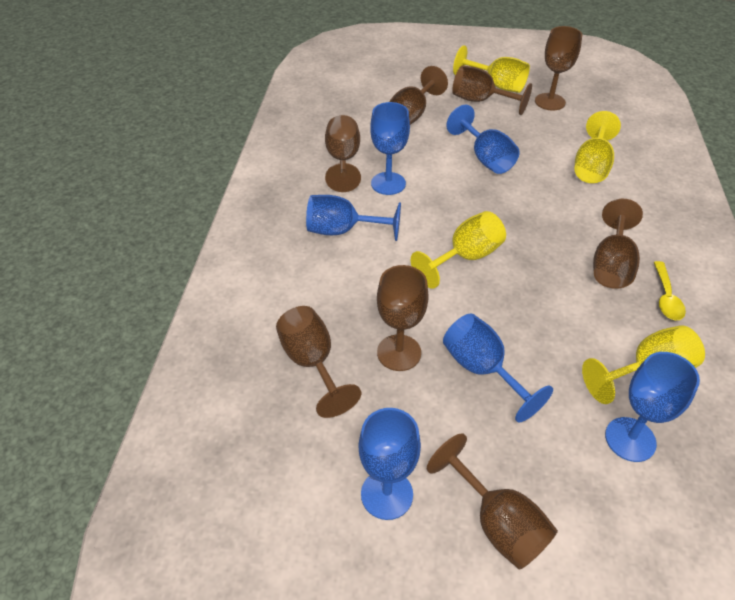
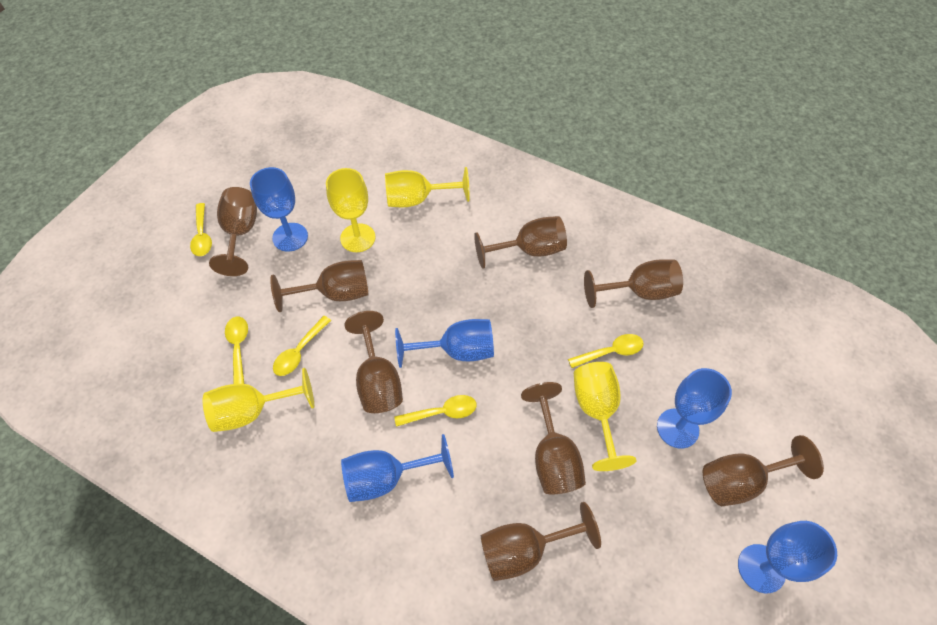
blue goblet: [306,195,401,241] [359,408,421,520] [370,102,410,195] [443,314,553,423] [446,105,520,174] [605,352,700,462] = 6 -> [250,167,308,252] [341,434,454,502] [395,319,494,368] [657,368,732,449] [738,521,837,593] = 5
yellow spoon: [654,261,686,320] = 1 -> [190,203,212,256] [225,317,248,384] [273,316,331,376] [394,395,477,427] [568,334,644,368] = 5

